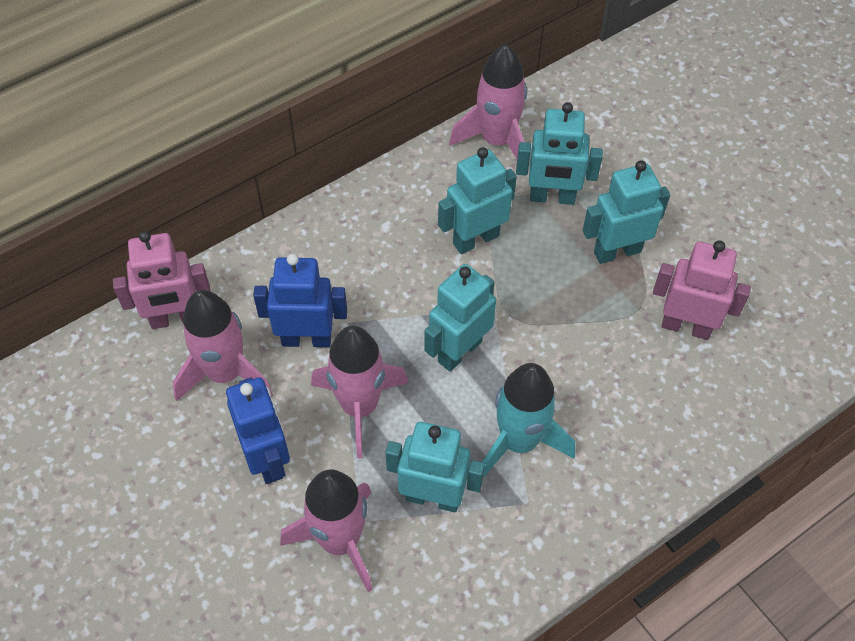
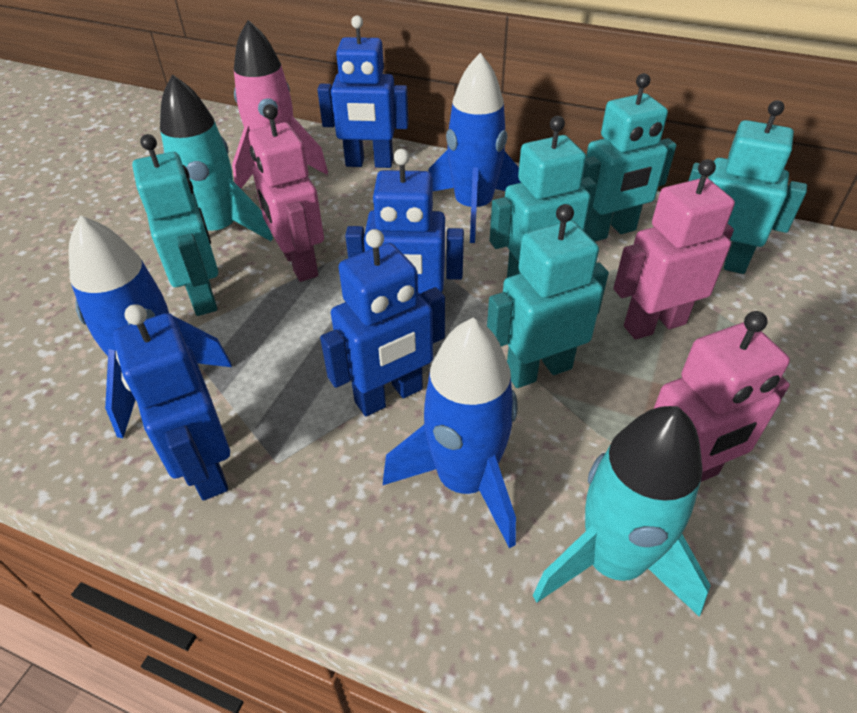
blue robot: [226,377,290,484] [253,254,347,347] = 2 -> [113,304,230,501] [317,15,409,168] [320,229,445,417] [345,149,464,295] = 4
blue rocket: none = 0 -> [68,215,232,438] [383,318,517,548] [428,53,521,243] = 3
pink robot: [113,231,210,329] [653,240,751,340] = 2 -> [249,104,324,282] [613,159,735,340] [654,311,790,482] = 3
pink rocket: [172,290,273,401] [280,470,373,592] [311,326,409,458] [449,44,527,159] = 4 -> [232,20,328,189] = 1
turquoise rocket: [482,363,575,478] = 1 -> [160,74,273,241] [533,406,711,617] = 2

